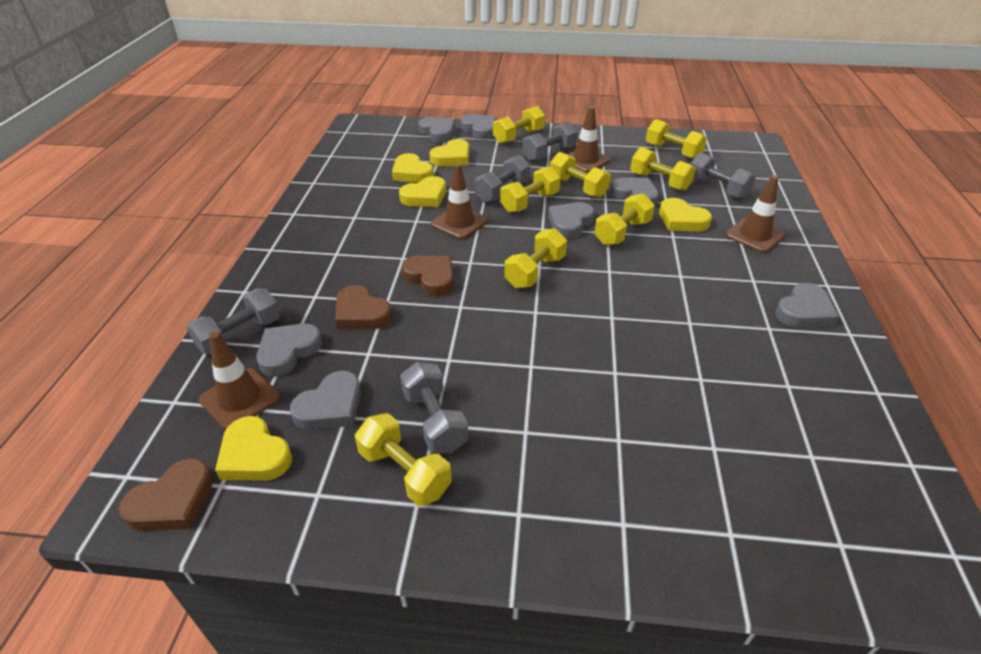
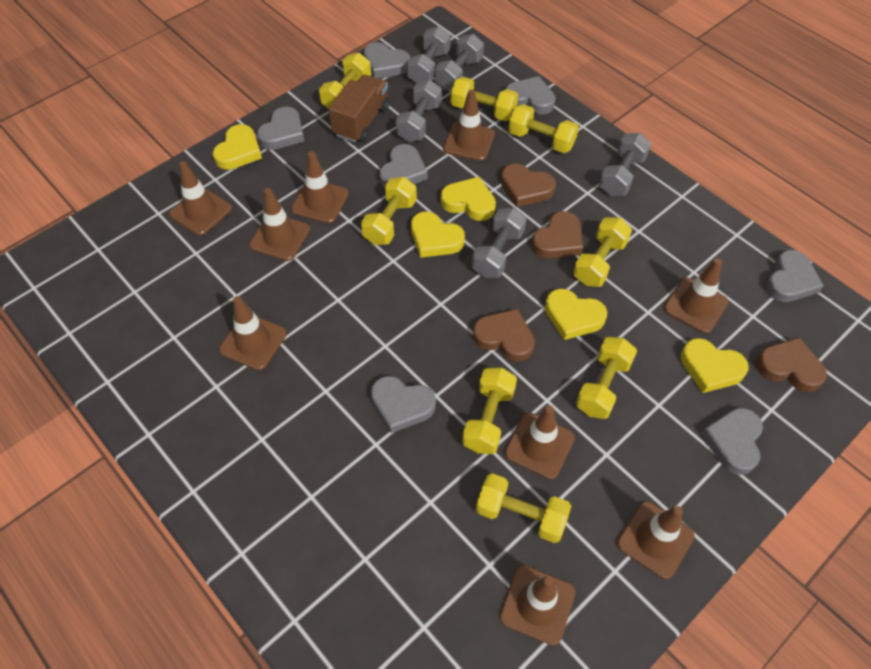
brown heart: [119,458,213,531] [335,285,392,329] [402,255,454,296] = 3 -> [473,309,535,362] [501,164,556,207] [532,211,583,258] [756,337,827,392] = 4
brown traffic cone: [199,332,280,430] [431,164,488,239] [568,106,611,173] [725,175,786,253] = 4 -> [169,161,232,236] [219,296,287,370] [249,188,310,261] [291,151,349,224] [443,90,495,161] [500,565,576,645] [504,406,575,479] [617,501,695,579] [664,258,729,334] = 9
brown truck: none = 0 -> [329,75,389,143] = 1

